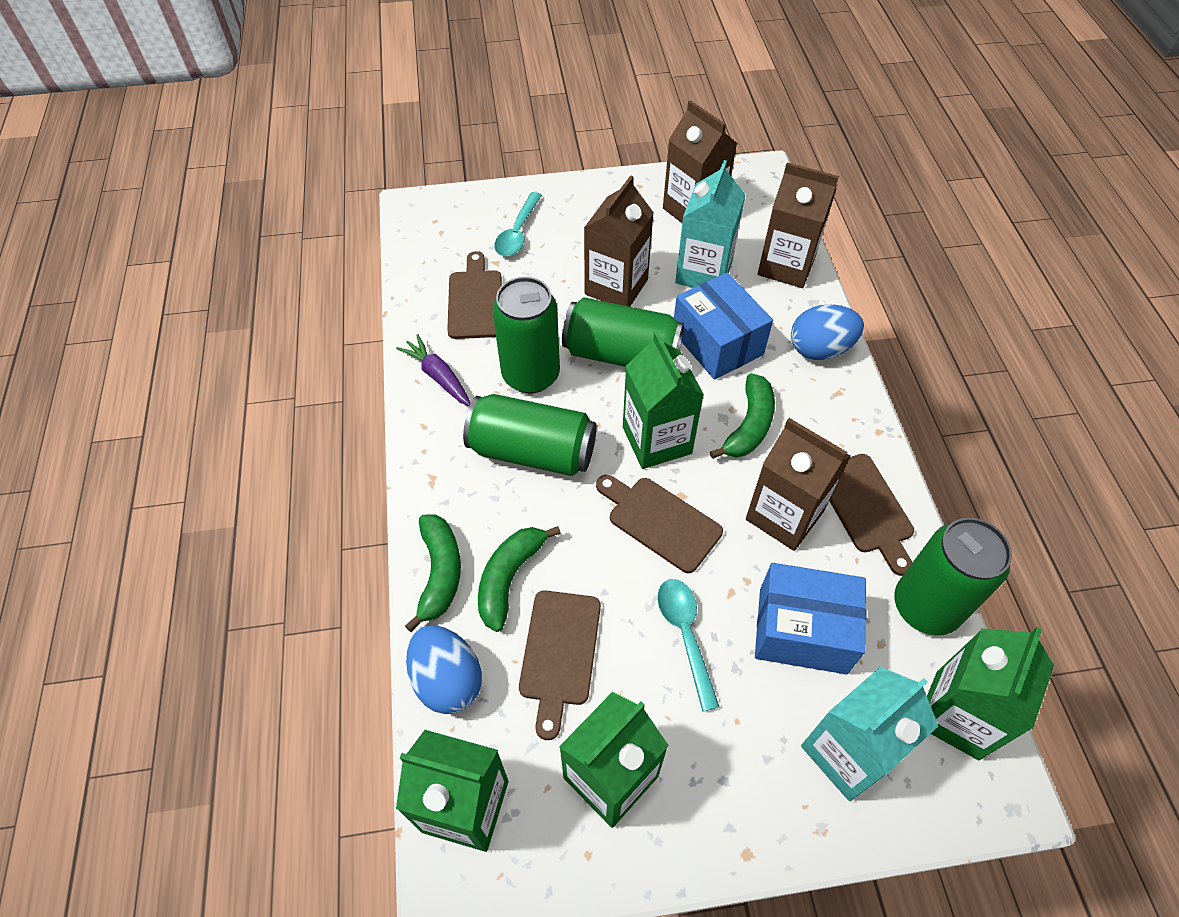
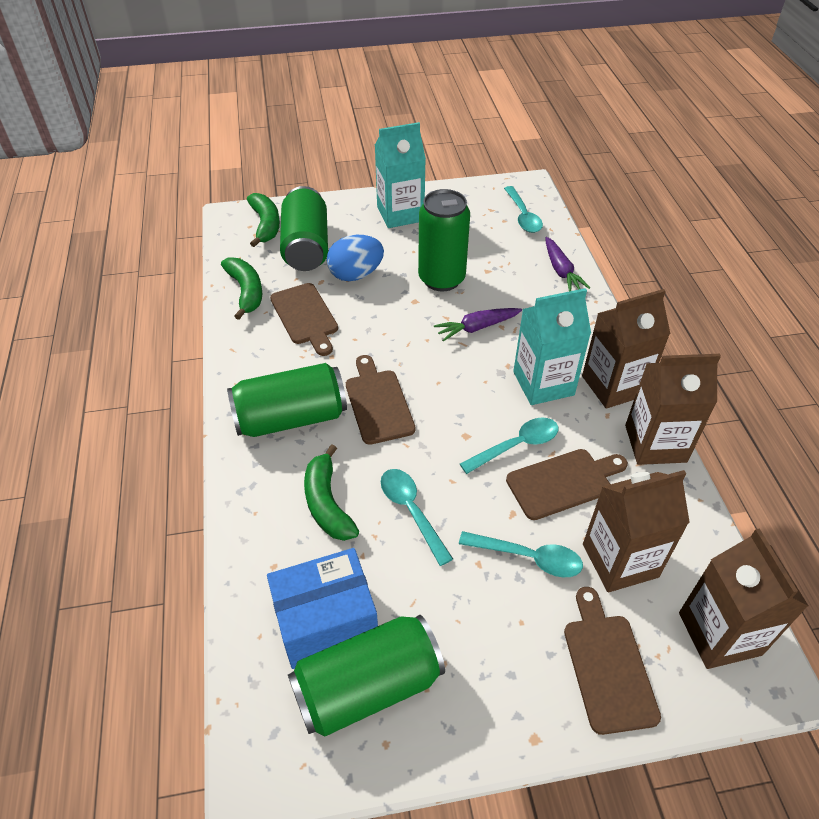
blue box: [674,272,773,380] [755,563,866,674] = 2 -> [267,548,378,669] = 1
blue egg: [406,625,482,714] [791,304,864,360] = 2 -> [327,235,384,281] = 1
green carton: [396,730,508,852] [559,692,669,828] [623,331,704,469] [927,627,1054,760] = 4 -> none = 0
purple carrot: [396,334,471,406] = 1 -> [434,308,522,342] [545,237,590,291] = 2
turquoise spoon: [494,192,542,256] [657,579,719,712] = 2 -> [381,469,453,566] [459,531,583,577] [460,418,558,474] [504,186,543,233] = 4

